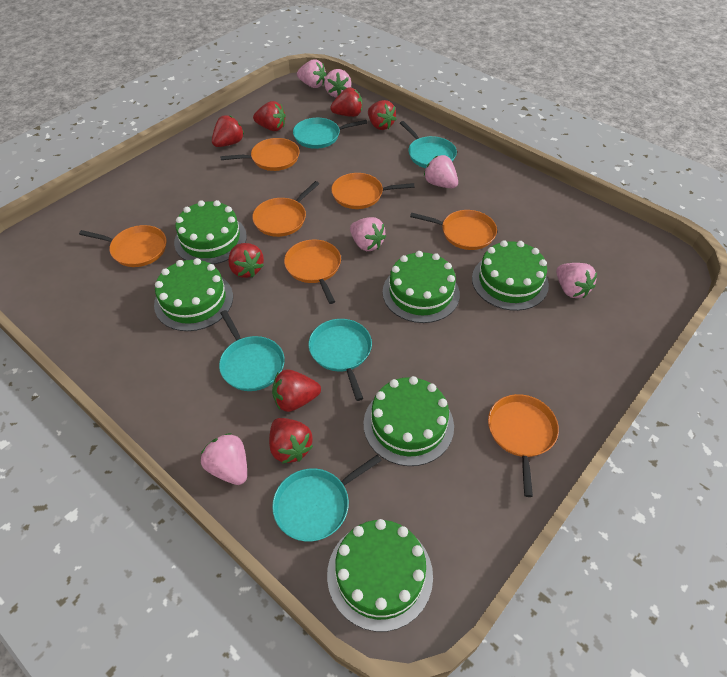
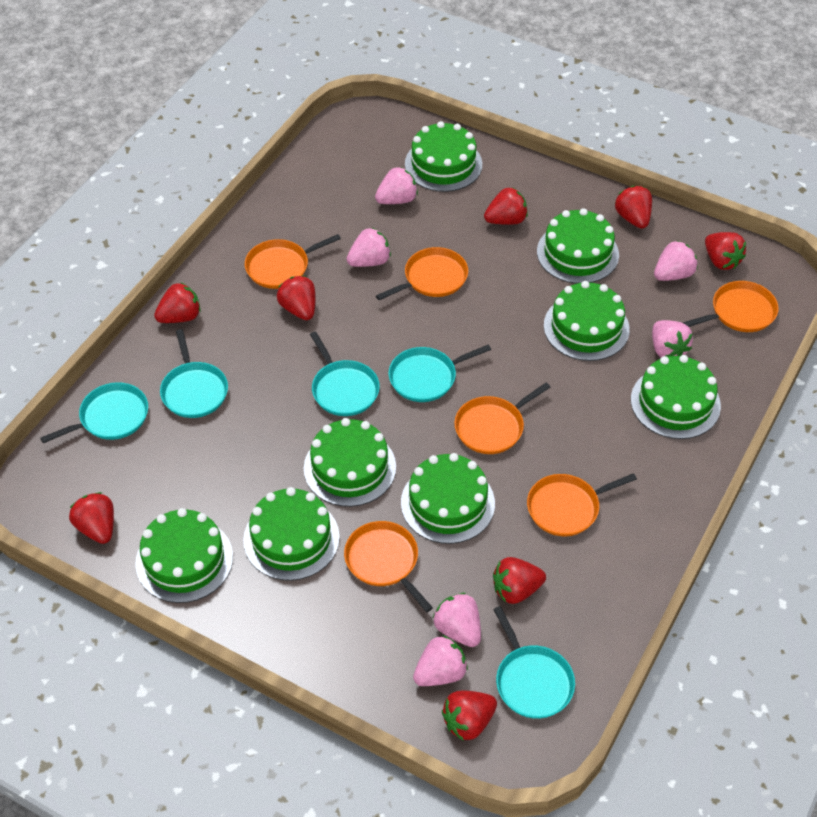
green cake: [154,258,233,331] [174,200,247,265] [327,519,433,632] [363,376,454,466] [383,251,460,323] [472,240,549,311] = 6 -> [135,508,233,603] [243,487,340,581] [304,418,396,507] [401,453,495,544] [405,121,482,192] [537,208,619,284] [544,281,630,361] [631,355,721,439] = 8
orange pan: [79,225,166,267] [220,138,300,171] [252,181,319,237] [284,240,341,304] [331,173,414,209] [410,210,497,250] [488,394,559,497] = 7 -> [245,234,341,289] [344,521,433,612] [376,247,468,300] [454,382,550,454] [527,473,637,536] [683,281,779,332] = 6
red strawberry: [212,115,244,147] [228,243,264,278] [253,101,286,131] [269,418,313,464] [272,369,321,412] [330,87,362,117] [368,100,396,130] = 7 -> [69,492,114,544] [154,283,201,323] [277,276,316,320] [442,691,497,740] [484,187,528,225] [493,557,546,604] [615,186,652,229] [705,232,746,270] = 8

